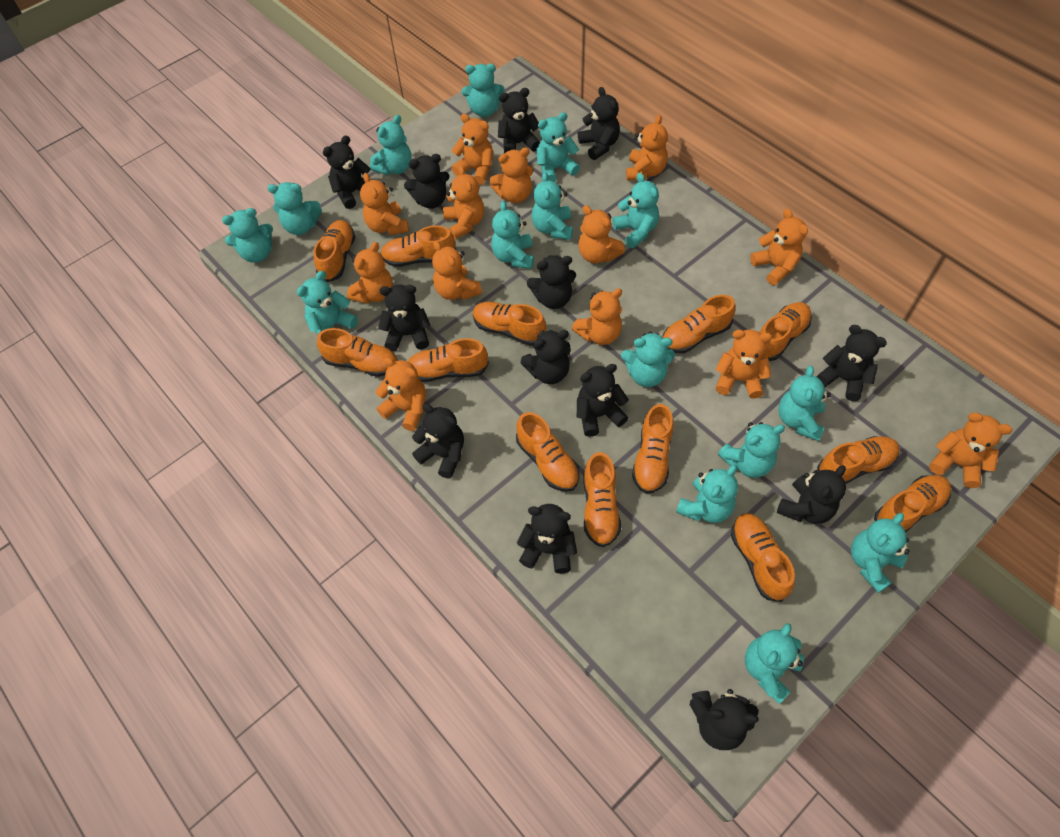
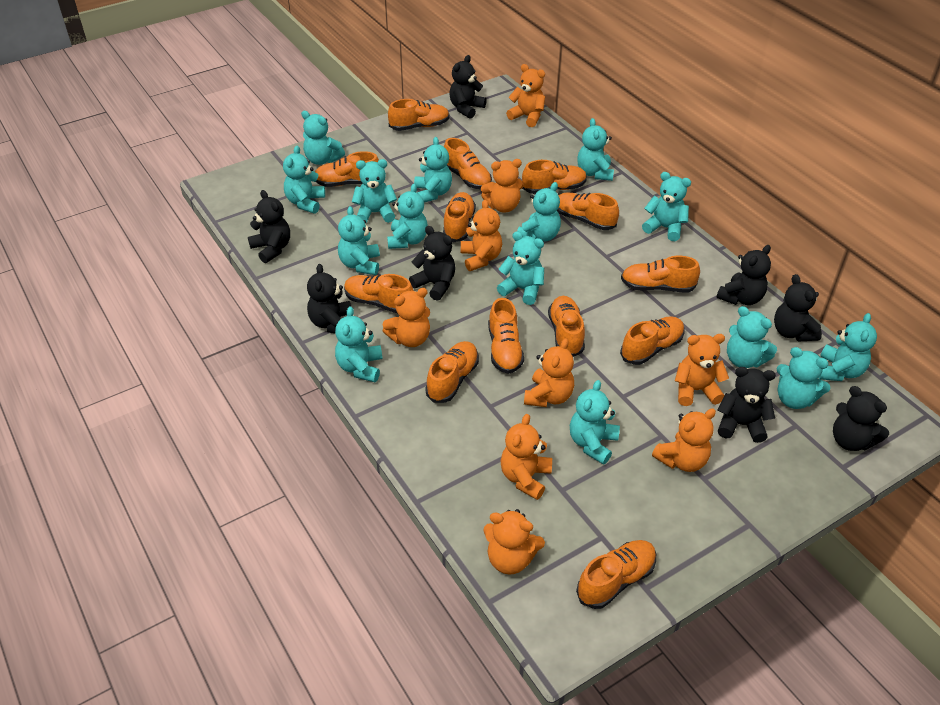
black teddy bear: [323,135,371,209] [378,284,430,351] [404,154,449,209] [412,404,464,479] [498,88,540,153] [517,504,577,574] [521,330,571,384] [527,255,576,309] [577,364,629,437] [578,87,620,160] [690,689,759,750] [777,465,846,524] [816,325,887,401] = 13 -> [248,190,290,263] [307,264,351,333] [409,226,455,301] [449,55,487,119] [716,245,771,305] [718,367,776,443] [774,274,822,342] [833,386,889,451] = 8
orange teddy bear: [347,242,393,304] [360,173,409,235] [376,357,426,431] [432,241,482,300] [443,166,484,239] [451,114,493,185] [489,148,534,203] [572,288,622,345] [578,205,625,263] [626,115,668,180] [716,330,772,399] [750,209,808,285] [929,412,1012,488] = 13 -> [383,288,430,347] [461,200,502,271] [481,159,524,213] [483,509,545,574] [501,414,552,500] [506,64,545,127] [524,338,574,407] [652,408,716,472] [675,334,729,406] = 9

